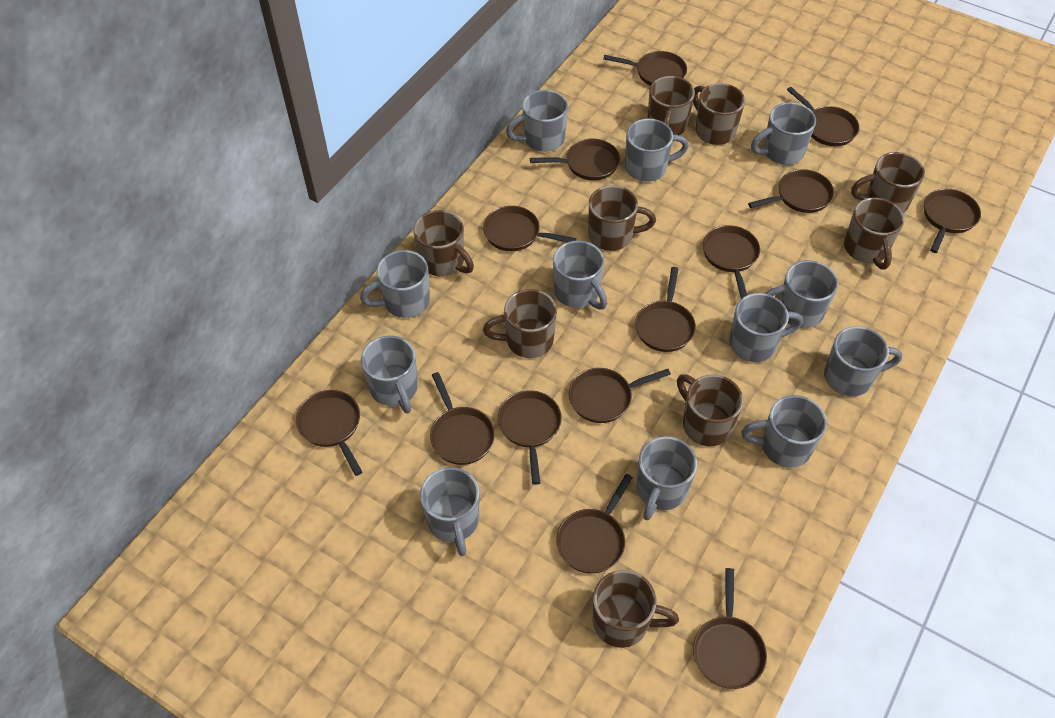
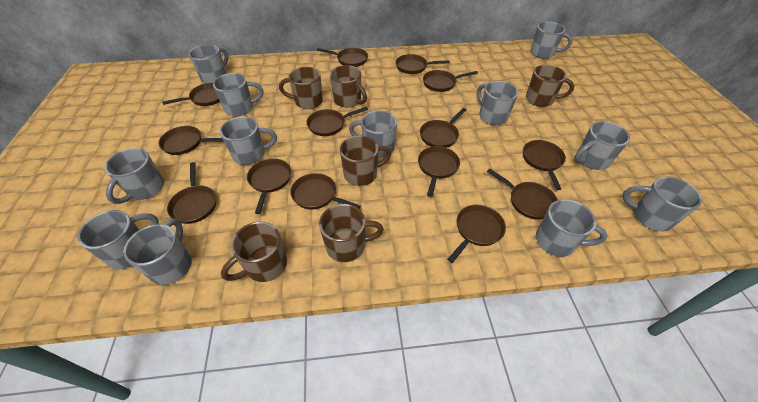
brown mug: [414,210,474,276] [483,289,557,358] [588,185,656,251] [593,570,679,648] [647,76,695,135] [677,374,743,446] [693,83,745,145] [844,197,904,269] [851,152,925,213] = 9 -> [221,222,287,282] [279,67,323,109] [319,204,384,262] [330,65,367,108] [340,135,392,186] [526,65,574,107] = 6

